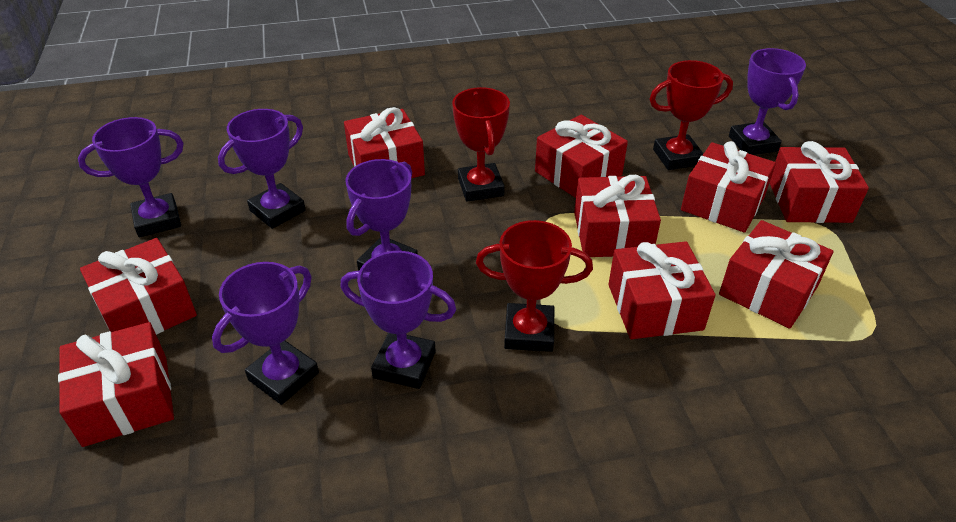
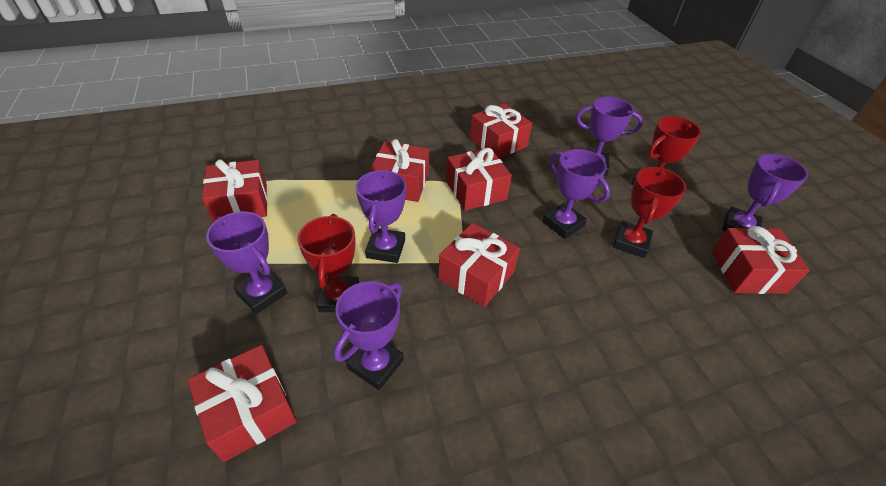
red gift: [58,322,174,447] [80,238,197,335] [344,107,425,178] [535,115,628,198] [574,175,661,257] [608,241,716,339] [681,141,776,233] [719,220,834,329] [770,141,869,223] = 9 -> [188,345,297,462] [202,159,267,223] [370,139,429,202] [438,223,520,307] [446,148,512,211] [470,103,532,159] [712,226,810,294] = 7

